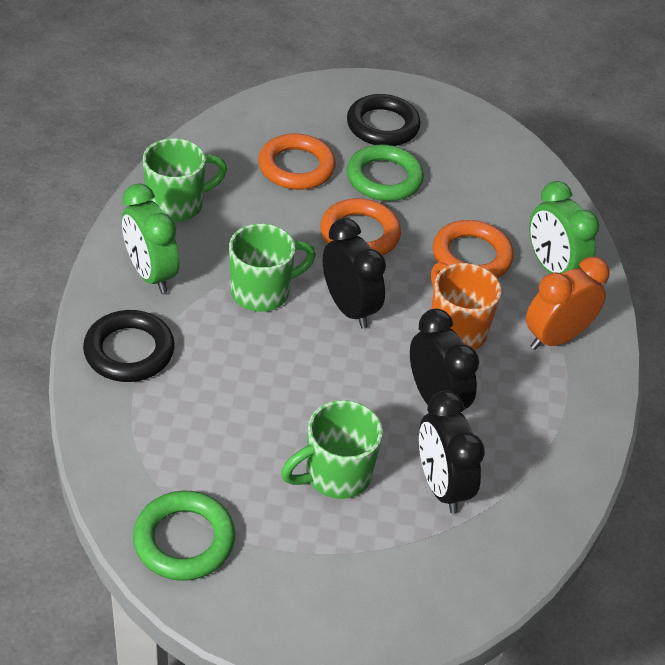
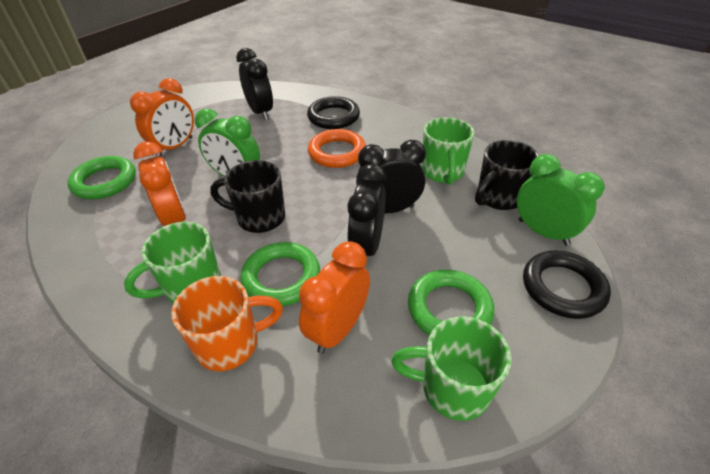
black mug: none = 0 -> [210,160,285,233] [475,140,539,210] = 2
green ring: [133,491,235,580] [347,145,424,201] = 2 -> [68,156,136,199] [240,242,320,306] [408,270,494,336] = 3
orange clock: [526,256,610,350] = 1 -> [130,78,194,156] [133,142,186,226] [299,241,370,354] = 3
orange ring: [258,134,336,190] [320,198,401,256] [433,220,514,278] = 3 -> [308,129,366,168] = 1

